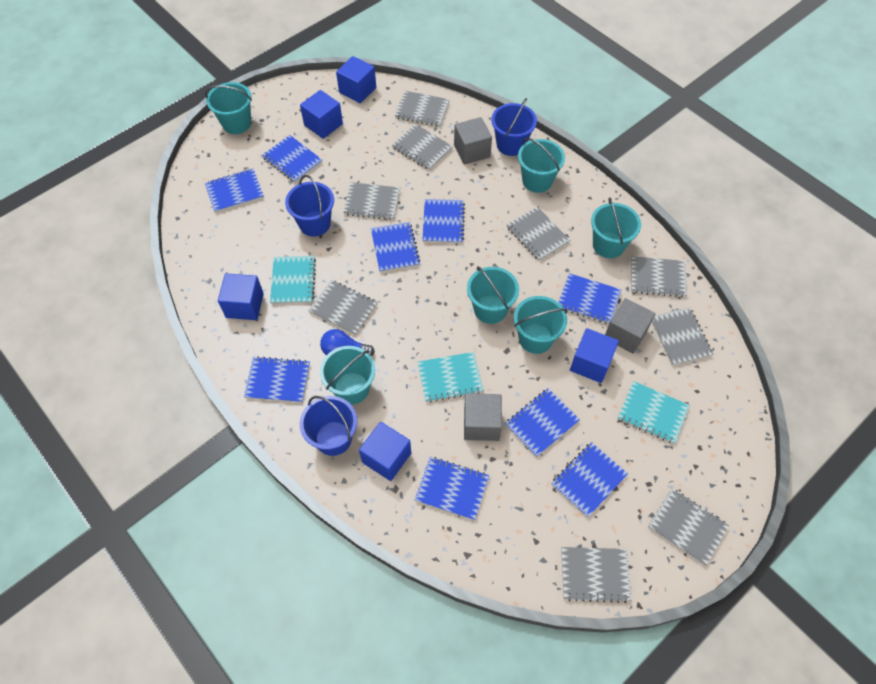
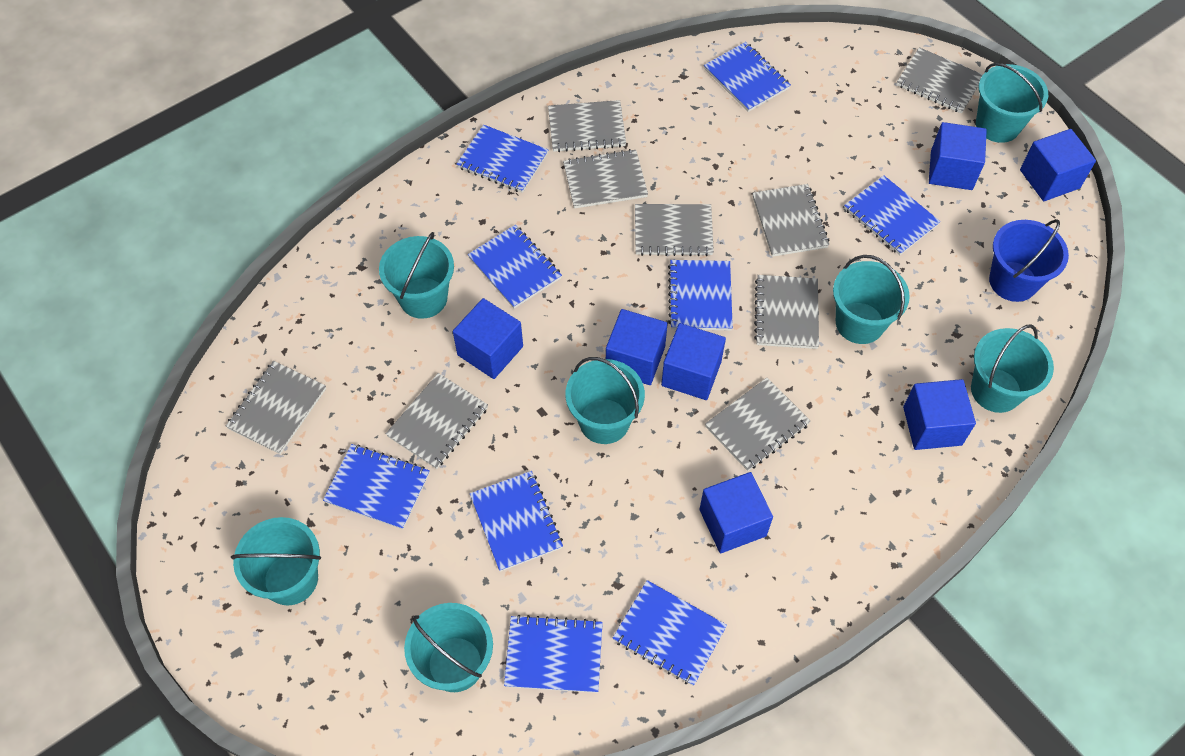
blue bucket: [285,175,334,237] [299,396,357,456] [491,98,537,156] = 3 -> [989,219,1069,302] = 1
blue cube: [218,273,264,320] [300,90,343,139] [336,56,376,103] [359,422,411,481] [570,328,619,383] = 5 -> [453,298,523,379] [606,309,668,385] [661,323,726,400] [699,472,773,553] [903,379,976,450] [929,122,987,190] [1020,129,1096,201] = 7
blue light bulb: [320,329,375,356] = 1 -> none = 0
grey cube: [454,117,492,165] [464,393,502,441] [605,298,655,354] = 3 -> none = 0
turquoise bucket: [205,82,252,134] [320,346,375,405] [467,266,519,324] [514,296,567,354] [518,138,565,193] [591,198,641,258] = 6 -> [231,517,321,606] [379,232,454,319] [404,603,493,692] [565,357,645,444] [833,255,910,344] [971,324,1054,413] [976,63,1048,143] = 7
turquoise notebook: [270,256,316,304] [418,352,483,403] [618,381,690,444] = 3 -> none = 0

